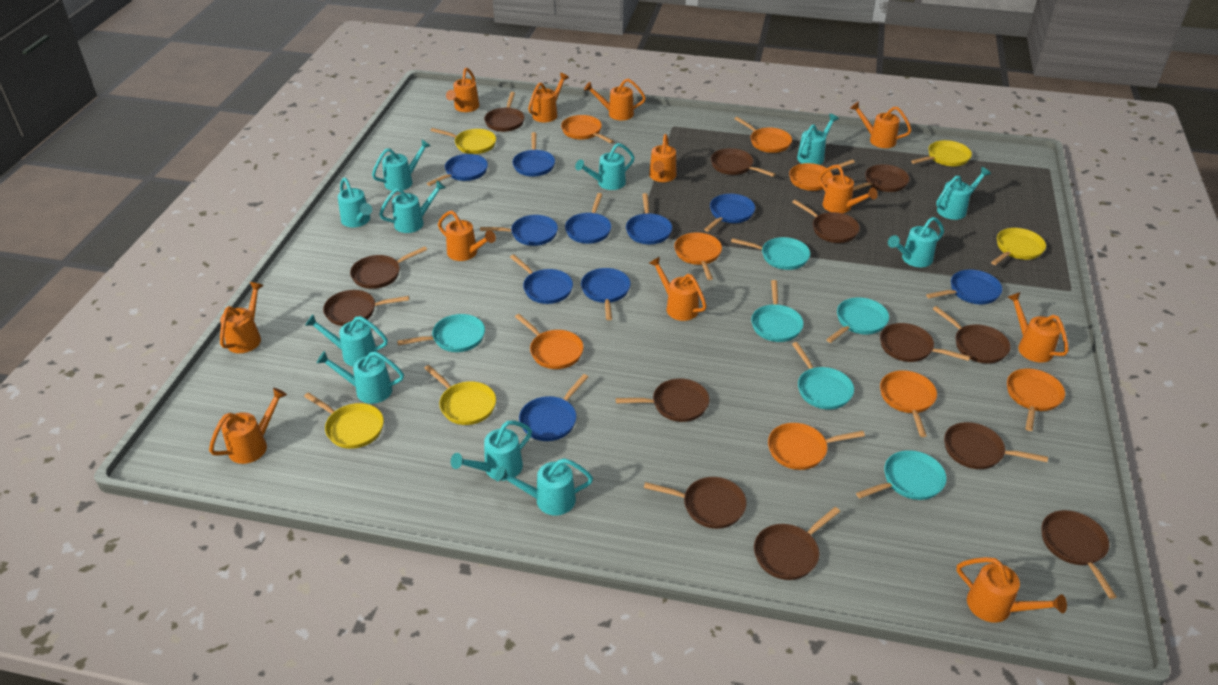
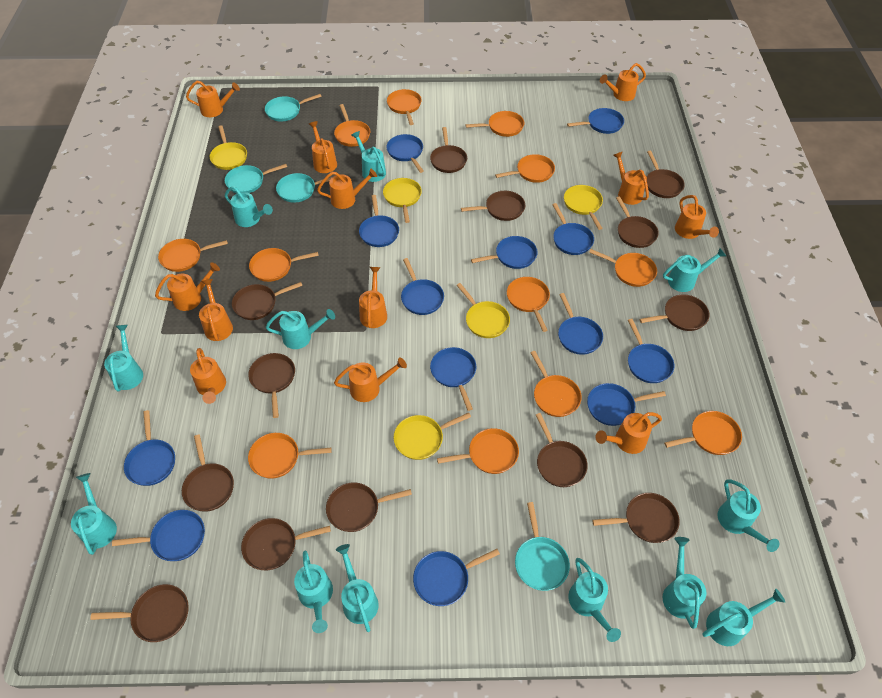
blue pan: [427,154,488,186] [480,215,558,246] [510,254,573,304] [512,132,555,176] [519,374,588,441] [565,193,611,244] [581,268,631,320] [626,193,672,244] [704,194,755,232] [926,269,1002,304] = 10 -> [112,510,205,561] [124,410,175,486] [359,195,399,247] [386,134,423,173] [401,258,444,315] [413,549,500,606] [430,347,476,411] [471,236,537,269] [553,203,594,255] [558,293,603,355] [567,108,624,134] [587,383,666,426] [628,319,674,383] = 13
orange pan: [515,314,584,369] [561,115,614,144] [674,232,722,280] [734,117,792,153] [768,423,865,470] [789,160,855,191] [880,370,937,437] [1007,369,1065,431] = 8 -> [158,239,228,272] [248,433,332,479] [249,248,319,282] [334,104,370,147] [387,89,422,125] [437,428,519,474] [465,111,524,137] [495,154,555,183] [507,277,550,332] [530,351,582,417] [589,249,657,287] [664,411,742,455] = 12
turquoise pan: [397,314,485,352] [731,237,810,270] [751,280,804,342] [792,342,854,410] [826,297,889,343] [856,450,947,500] = 6 -> [225,164,287,193] [265,94,322,121] [276,173,332,203] [515,502,570,591] = 4
turquoise watering can: [305,315,388,366] [317,351,404,404] [338,177,372,227] [372,140,431,191] [379,180,446,233] [451,421,532,481] [495,458,593,515] [575,143,635,190] [797,114,839,165] [888,217,944,267] [936,167,991,220] = 11 -> [71,473,117,555] [104,325,143,392] [225,186,273,227] [266,309,335,349] [294,550,333,633] [336,544,379,632] [351,131,386,182] [568,558,621,642] [663,248,726,292] [663,537,706,629] [702,588,785,646] [717,479,779,552] = 12

